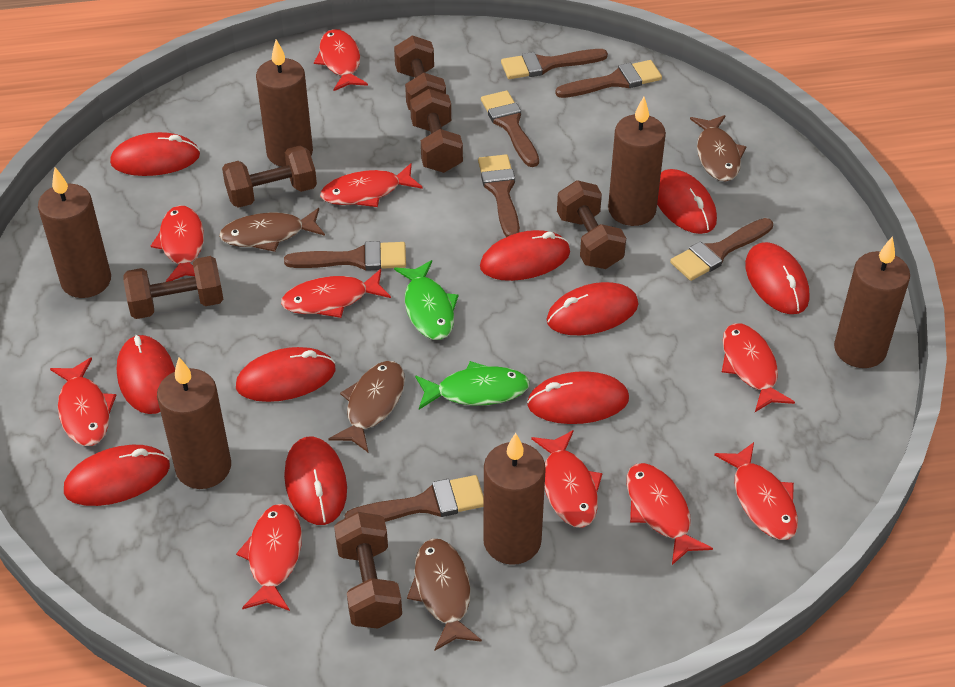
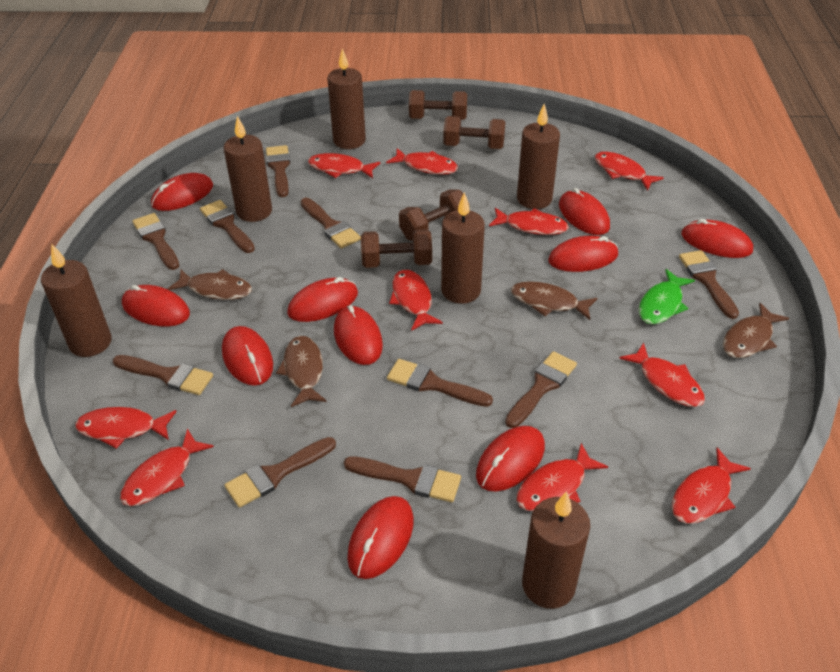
brown brush: [284,241,406,271] [344,475,484,522] [478,154,520,237] [481,91,539,167] [501,49,608,79] [555,60,662,98] [670,218,773,281] = 7 -> [113,355,213,395] [132,213,179,270] [200,200,255,253] [225,437,336,508] [266,145,290,197] [300,198,361,249] [344,456,461,502] [387,359,493,407] [505,351,577,428] [679,250,739,319] = 10
brown dumbbell: [123,256,223,319] [222,145,317,208] [334,512,402,629] [394,35,446,110] [410,89,463,173] [557,180,626,269] = 6 -> [361,229,432,268] [399,189,469,241] [409,90,467,120] [443,116,505,149] = 4
green fish: [394,260,458,340] [415,361,530,410] = 2 -> [639,269,695,325] = 1

